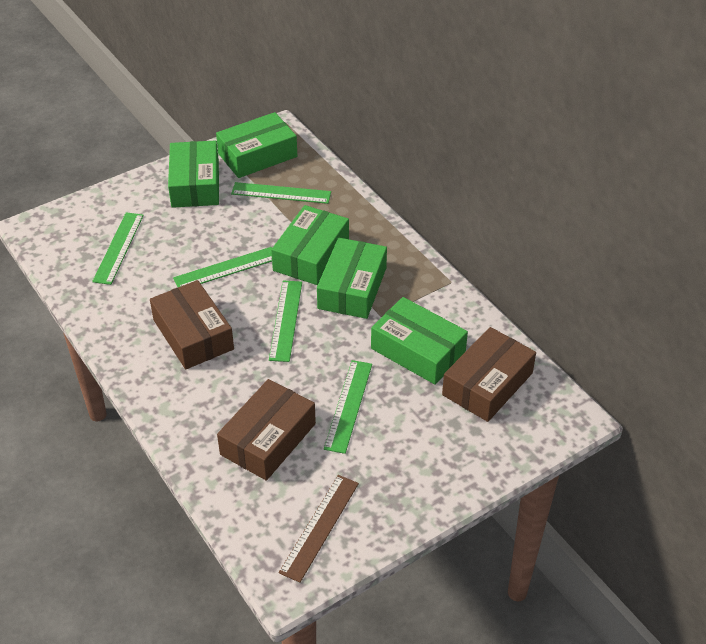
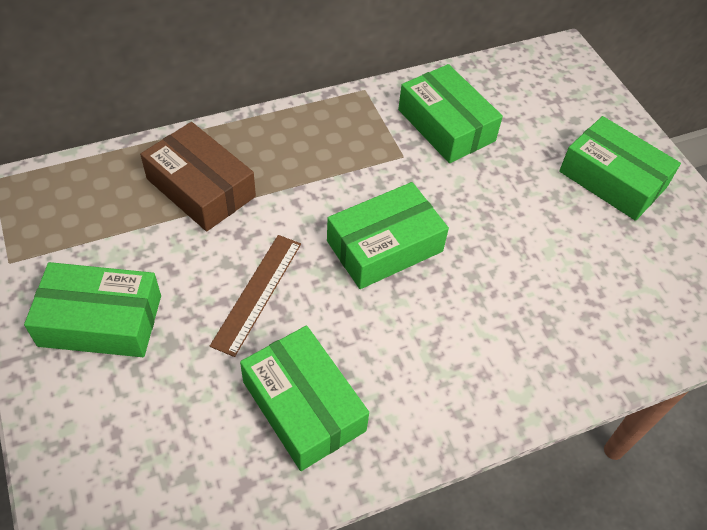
brown box: [150,280,234,369] [217,379,316,481] [442,327,536,422] = 3 -> [140,122,256,231] = 1
green ruler: [92,212,144,285] [173,247,272,287] [231,182,331,204] [269,280,302,362] [324,360,372,454] = 5 -> none = 0

